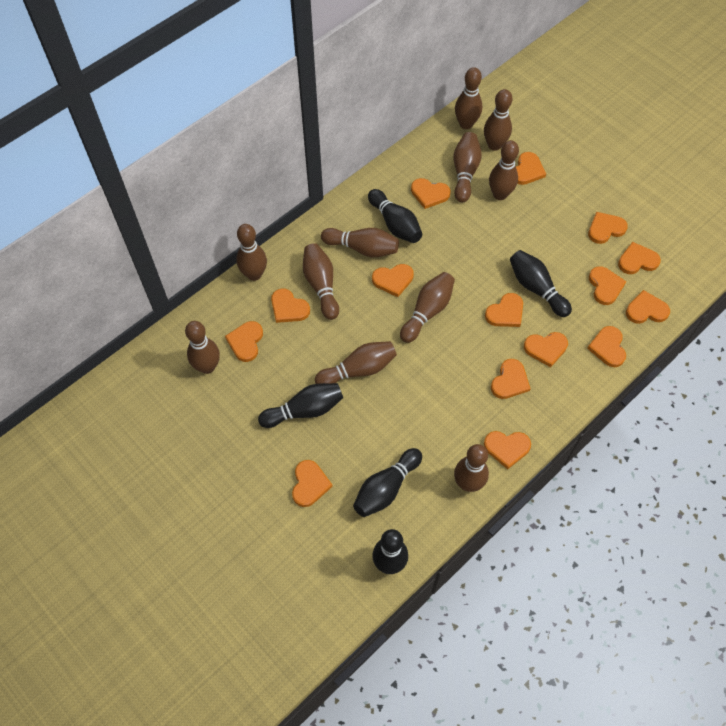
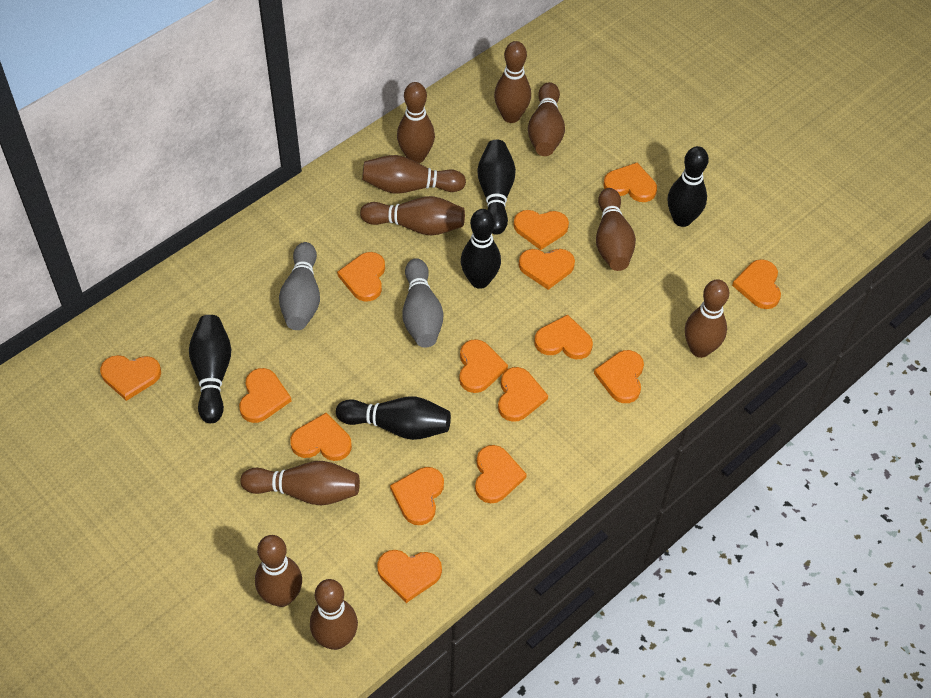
brown bowling pin: [185,321,220,374] [236,224,267,281] [303,243,339,320] [315,341,397,384] [321,228,399,257] [400,272,455,343] [453,132,482,202] [454,444,489,492] [455,67,482,129] [484,89,512,151] [489,140,519,200] = 11 -> [240,461,360,505] [255,535,302,607] [310,579,358,650] [360,196,465,235] [362,155,466,194] [397,82,435,163] [494,41,531,123] [528,82,565,156] [596,188,636,271] [685,279,729,358] = 10
grey bowling pin: none = 0 -> [279,242,320,330] [402,258,443,348] = 2

